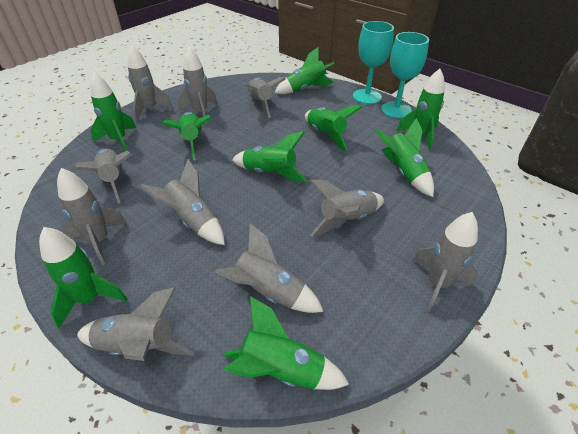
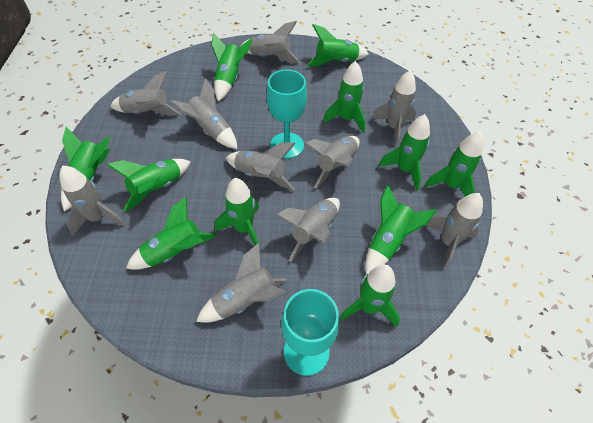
green rocket: [39,227,128,328] [90,72,136,151] [162,112,212,161] [223,296,349,390] [232,131,307,183] [274,47,335,94] [305,105,363,151] [375,118,434,197] [396,69,445,151] = 9 -> [61,127,110,211] [107,159,190,212] [126,197,216,270] [211,32,253,101] [215,178,260,249] [307,24,369,66] [323,61,366,133] [340,264,400,327] [365,185,437,274] [379,114,430,190] [424,132,483,197] = 11

